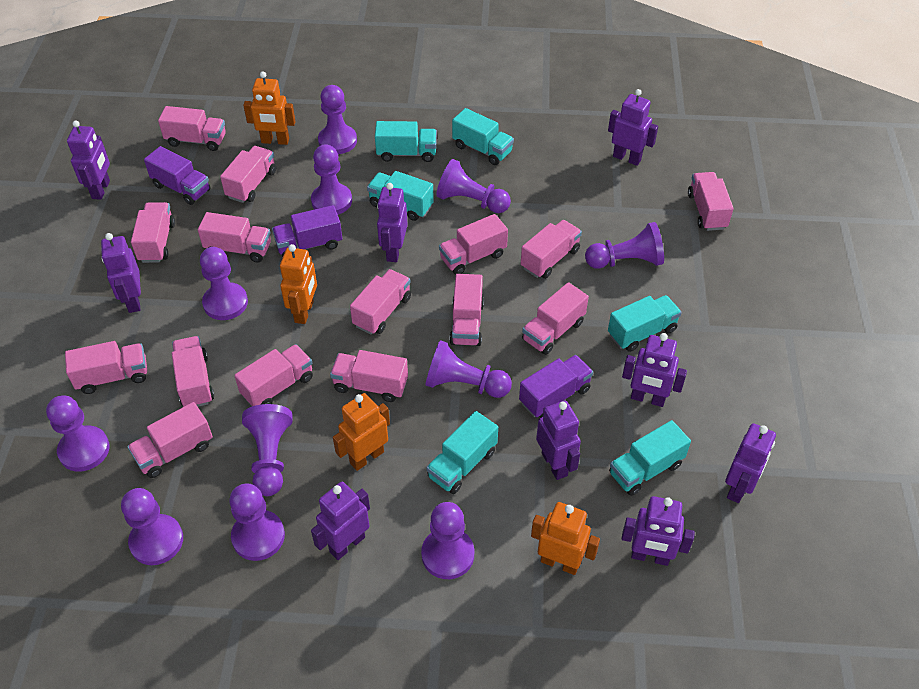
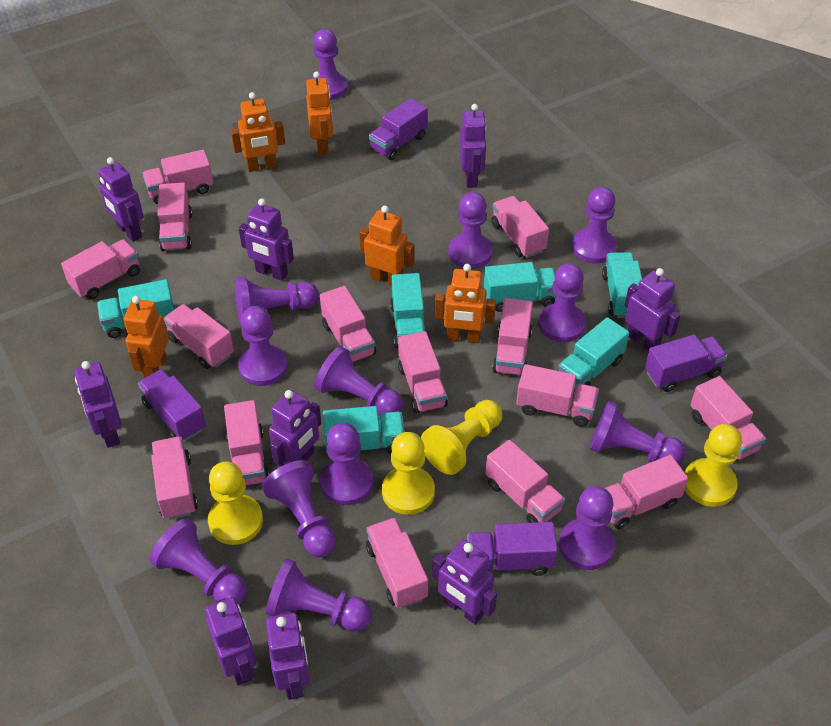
orange robot: [243,71,296,145] [280,244,317,324] [333,393,390,471] [531,502,600,575] = 4 -> [124,296,169,378] [231,92,285,172] [306,72,333,155] [360,206,414,286] [435,264,496,343] = 5
purple pawn: [46,396,109,471] [121,488,183,565] [200,247,248,320] [229,483,285,561] [242,404,293,496] [311,145,352,215] [318,85,357,154] [421,502,474,579] [425,340,512,398] [437,159,511,213] [585,222,664,269] = 11 -> [150,518,247,605] [235,277,319,324] [238,306,288,386] [262,460,336,557] [266,558,372,631] [311,29,348,100] [314,346,403,416] [320,423,373,505] [448,192,493,269] [538,263,586,342] [559,486,615,570] [572,187,617,264] [590,401,686,464] = 13
purple truck: [144,146,210,205] [272,205,342,257] [519,355,593,417] = 3 -> [138,369,206,441] [369,98,428,160] [467,522,558,576] [645,335,727,392] = 4
yellow pawn: none = 0 -> [208,461,263,545] [382,432,435,515] [421,400,502,475] [684,424,742,507] = 4

